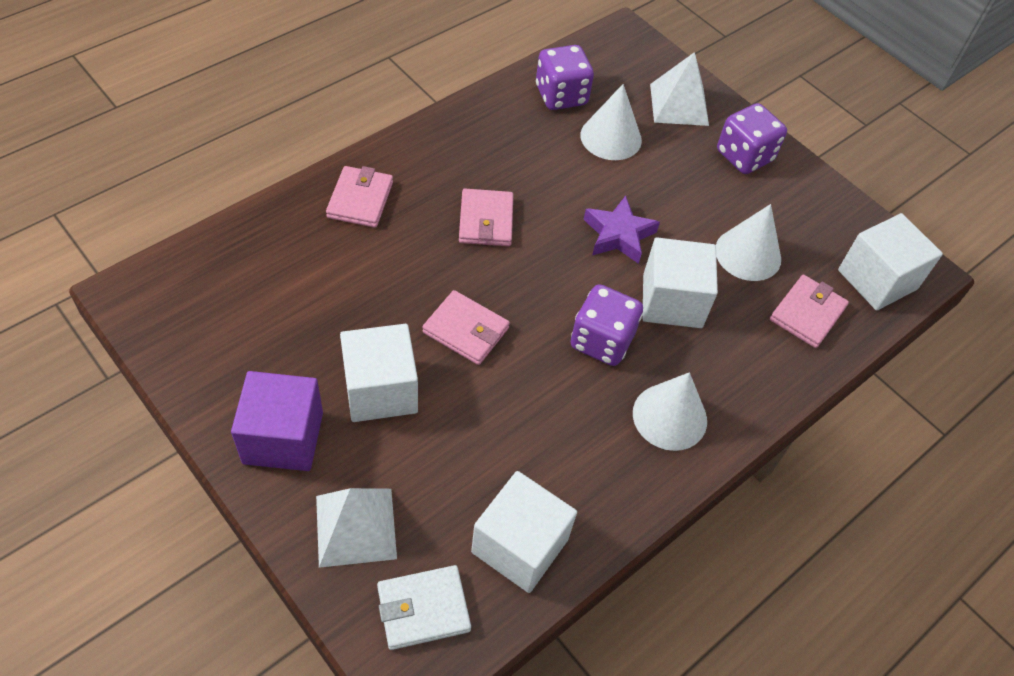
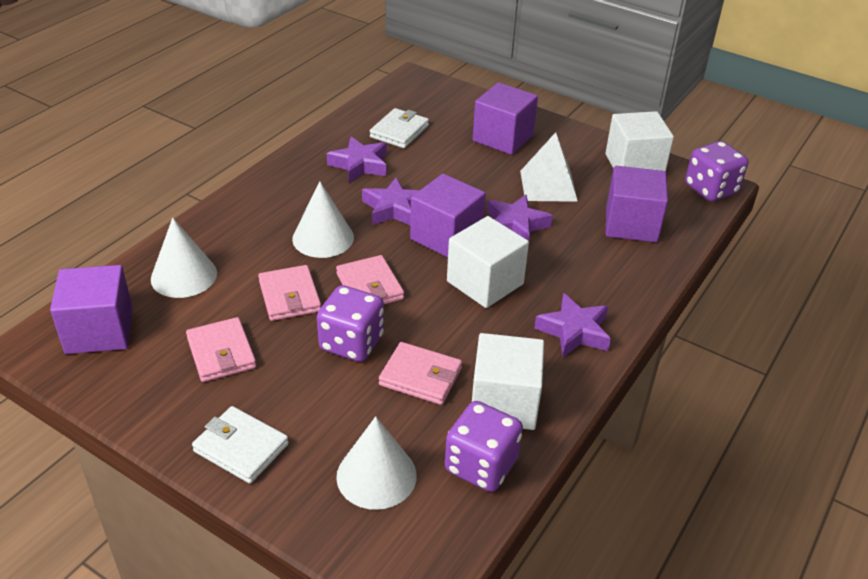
purple cube: [231,371,323,471] = 1 -> [50,265,133,354] [410,174,486,258] [473,82,538,155] [606,166,668,242] = 4
purple star: [583,195,660,264] = 1 -> [326,136,387,183] [362,178,420,225] [487,195,553,241] [534,293,611,357] = 4
white cube: [340,324,418,422] [471,471,577,593] [643,238,718,328] [838,213,943,310] = 4 -> [447,216,529,308] [472,333,544,430] [605,111,674,171] = 3
white pyramid: [316,488,397,568] [650,52,709,126] = 2 -> [520,132,578,202] = 1
white wallet: [377,565,471,650] = 1 -> [192,406,289,484] [370,108,429,148] = 2

